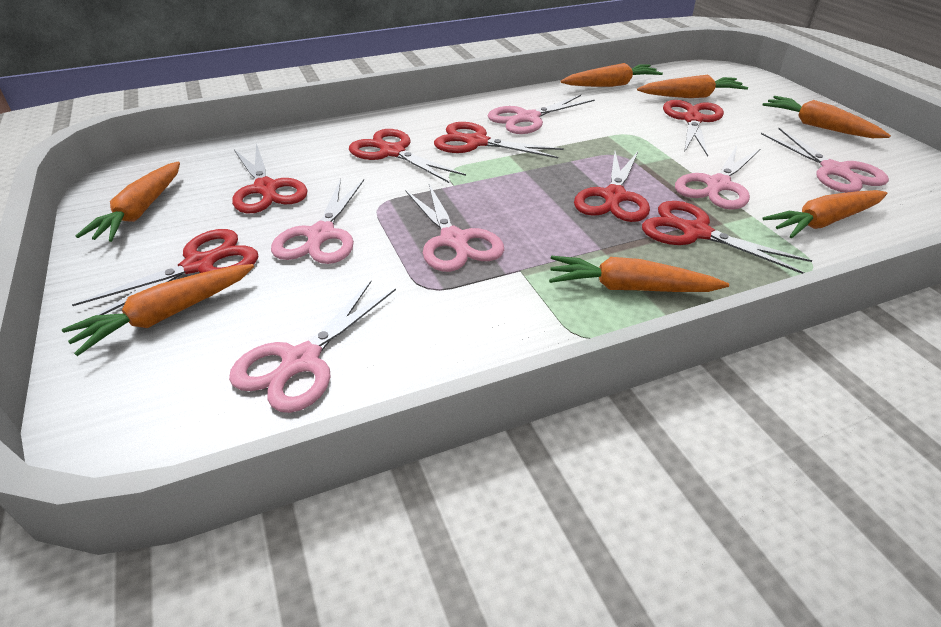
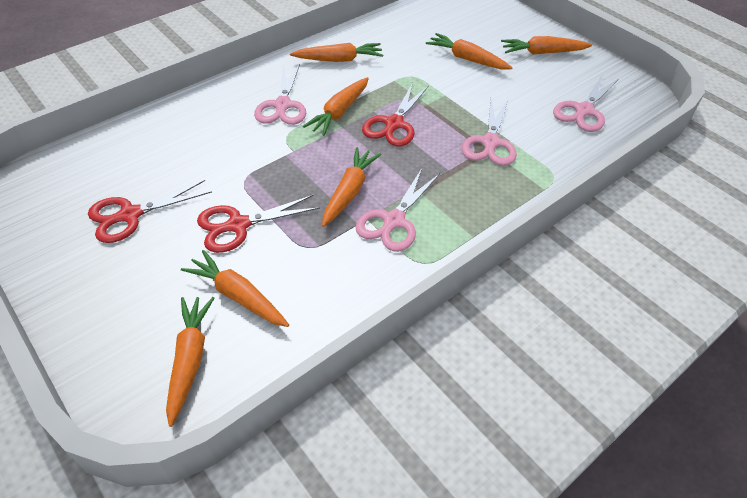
pink scissors: [229,281,396,413] [271,179,364,264] [405,184,504,272] [487,95,595,134] [675,145,760,210] [761,128,889,193] = 6 -> [254,64,306,125] [355,168,440,252] [462,99,517,166] [553,74,619,132] = 4
red scissors: [72,229,258,315] [232,143,308,213] [349,129,466,183] [434,122,564,158] [574,152,650,222] [642,201,812,274] [663,100,724,156] = 7 -> [88,180,212,243] [197,195,320,253] [362,83,429,146] = 3

